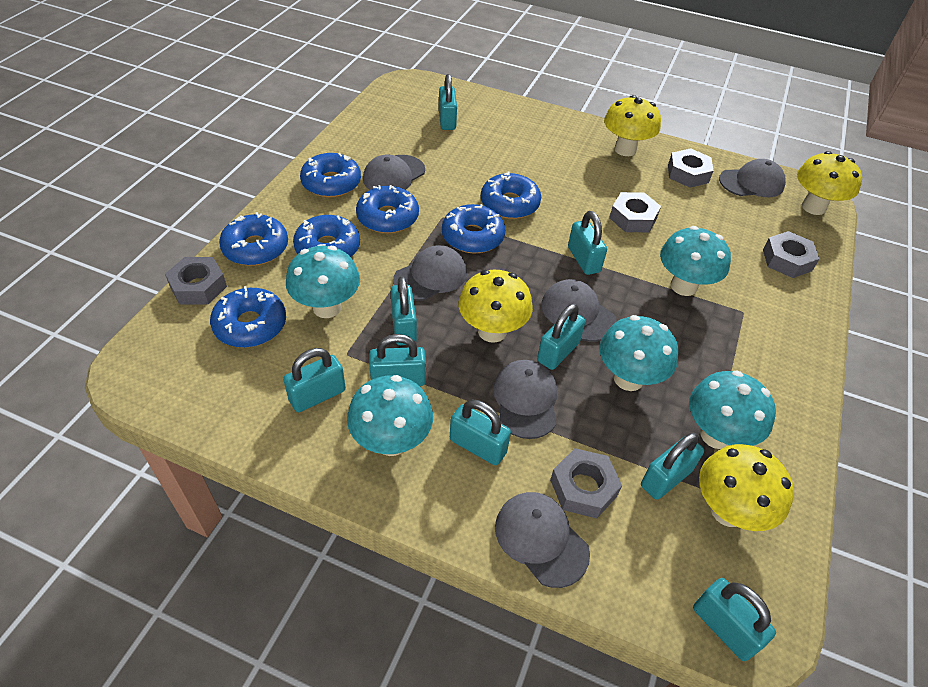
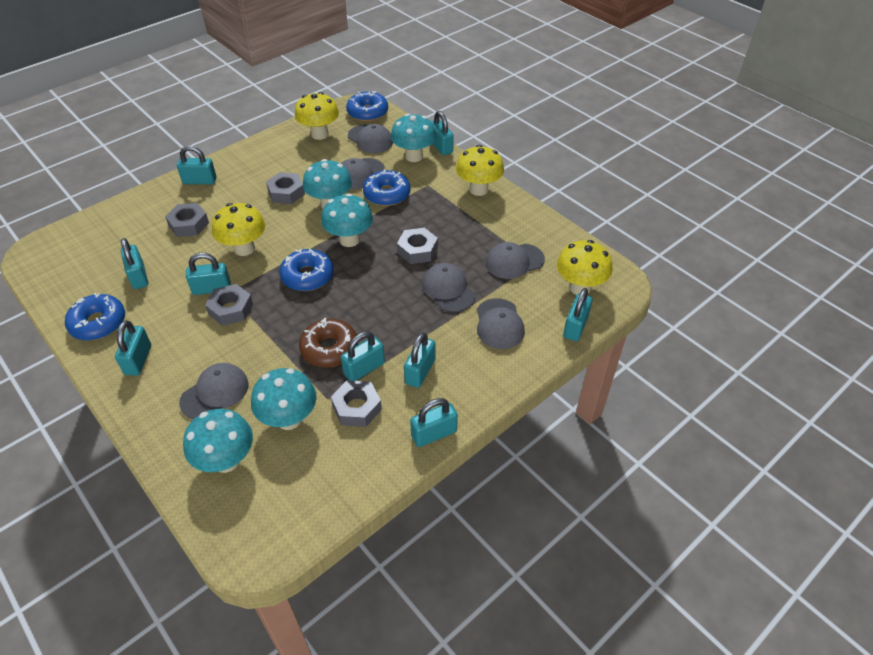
blue donut: [210,286,286,348] [219,212,288,266] [293,215,360,257] [300,153,361,197] [356,185,419,233] [442,204,506,253] [481,171,541,219] = 7 -> [65,293,125,340] [279,249,334,291] [346,91,388,122] [363,169,411,206] = 4
brown donut: none = 0 -> [299,318,358,368] = 1

